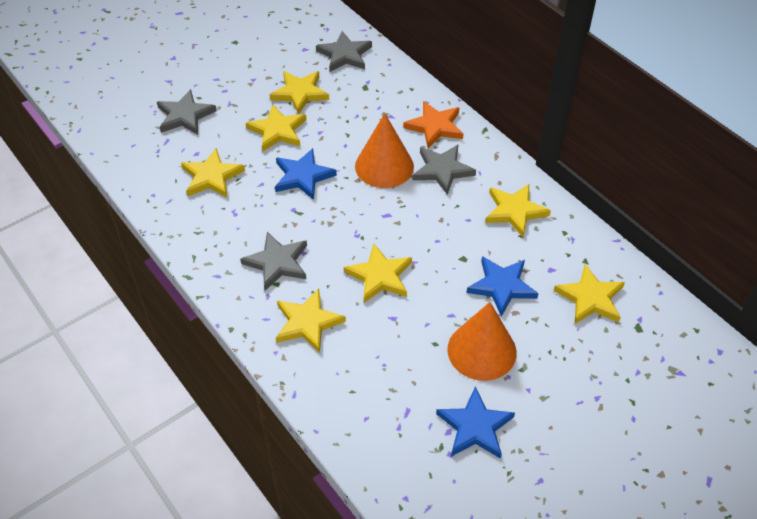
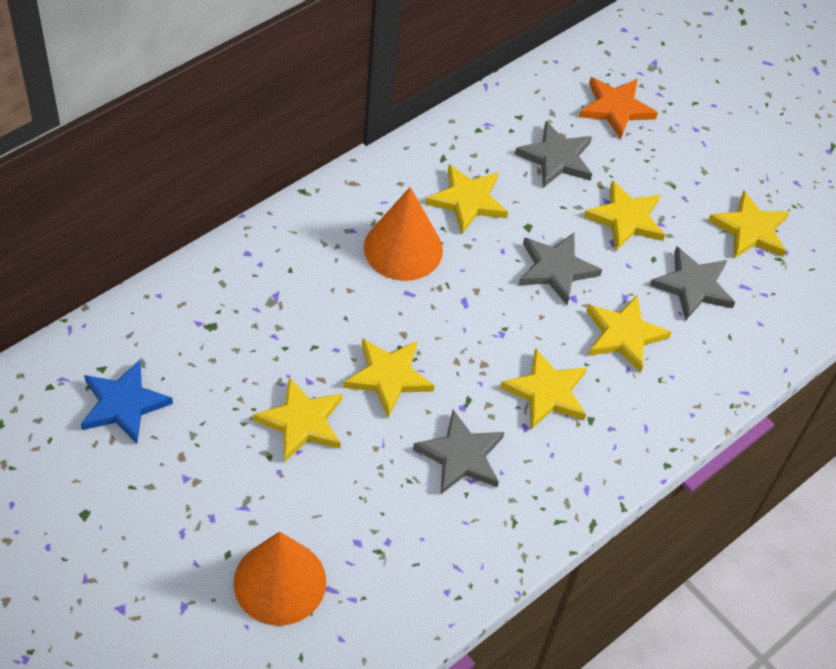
blue star: [275,148,337,200] [436,386,515,459] [467,256,539,317] = 3 -> [81,360,173,444] = 1

